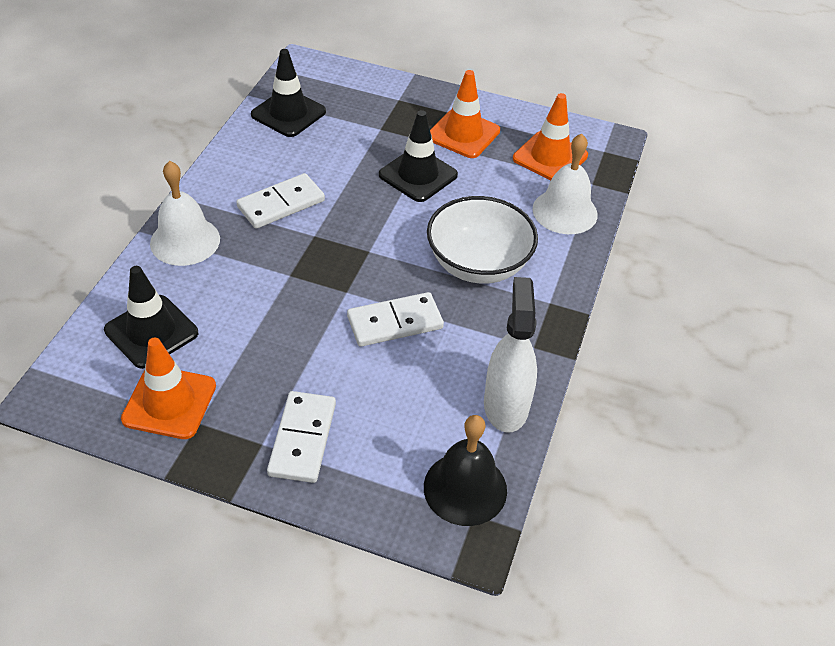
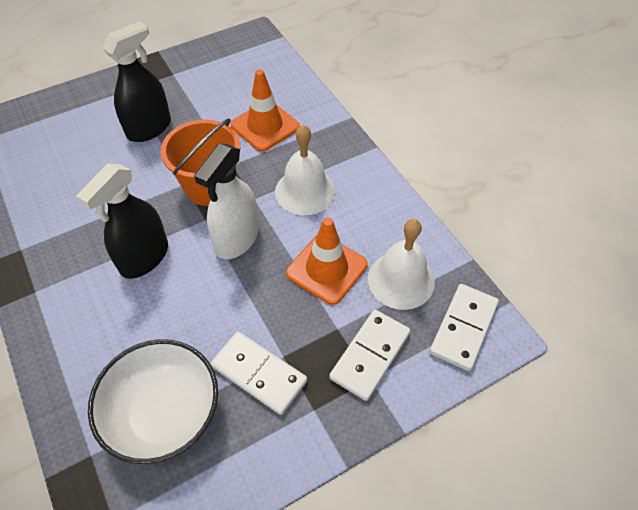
black bell: [424,415,507,526] = 1 -> none = 0
black spray bottle: none = 0 -> [76,163,168,279] [102,21,171,142] = 2
black traffic cone: [104,266,198,369] [251,49,326,137] [379,110,458,202] = 3 -> none = 0
orange bucket: none = 0 -> [160,118,240,206] = 1
orange traffic cone: [121,338,216,439] [430,70,500,158] [513,93,588,180] = 3 -> [231,69,300,152] [286,217,368,305] = 2

